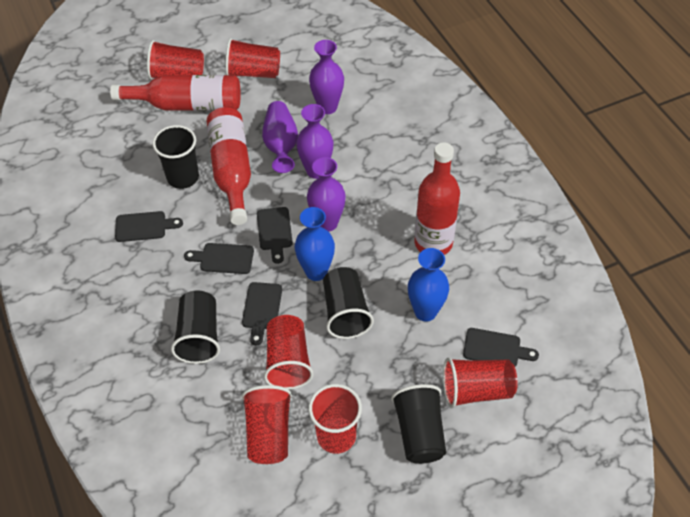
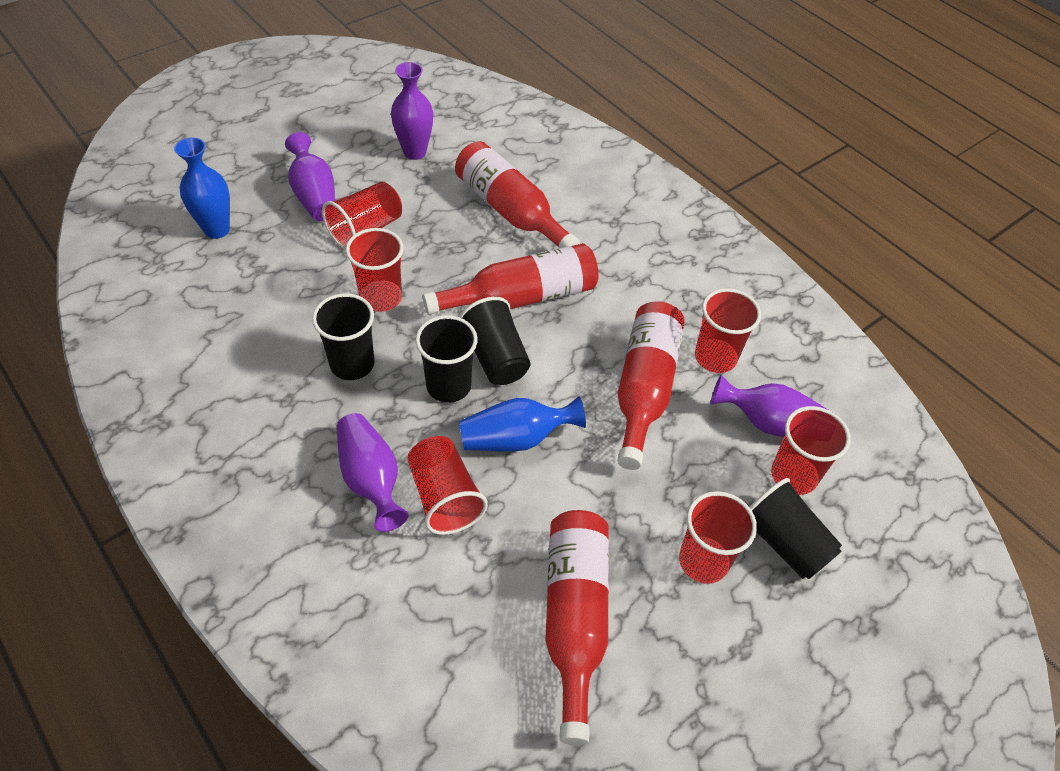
black cutting board: [115,211,183,242] [184,243,254,274] [242,282,282,345] [257,207,293,264] [463,328,539,367] = 5 -> none = 0
red bottle: [110,75,241,111] [207,107,251,225] [415,142,460,255] = 3 -> [423,243,599,315] [455,141,580,248] [545,510,609,745] [618,301,685,470] = 4

